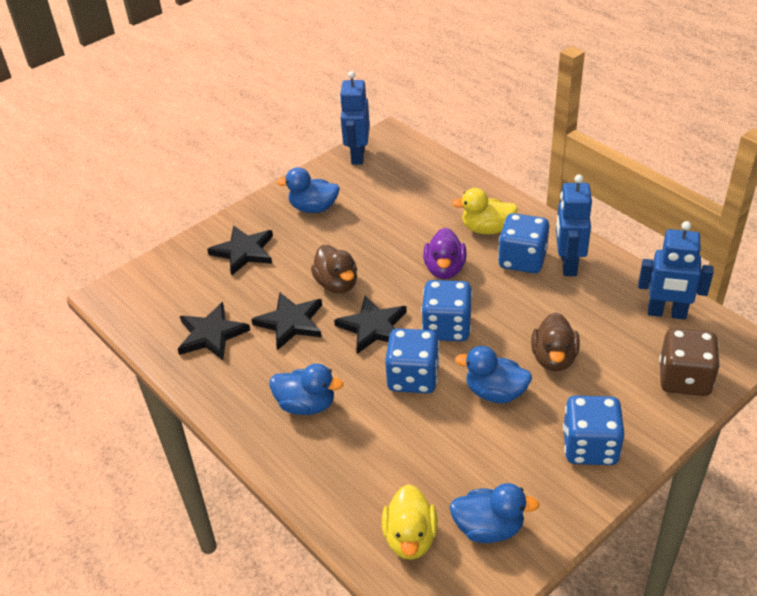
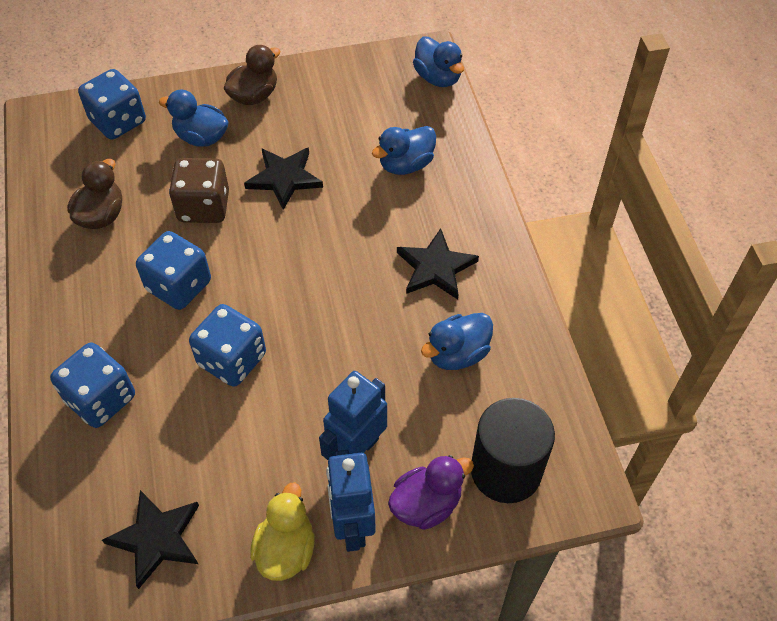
black cylinder: none = 0 -> [471,398,555,503] = 1
black star: [178,302,250,360] [207,225,273,275] [251,293,322,350] [334,295,407,354] = 4 -> [102,490,199,589] [244,148,323,210] [397,228,479,300] = 3
blue robot: [339,71,370,165] [556,175,592,276] [638,221,714,320] = 3 -> [319,371,387,460] [326,450,376,552] = 2
yellow duck: [382,484,438,560] [452,188,518,234] = 2 -> [250,482,315,581] = 1

